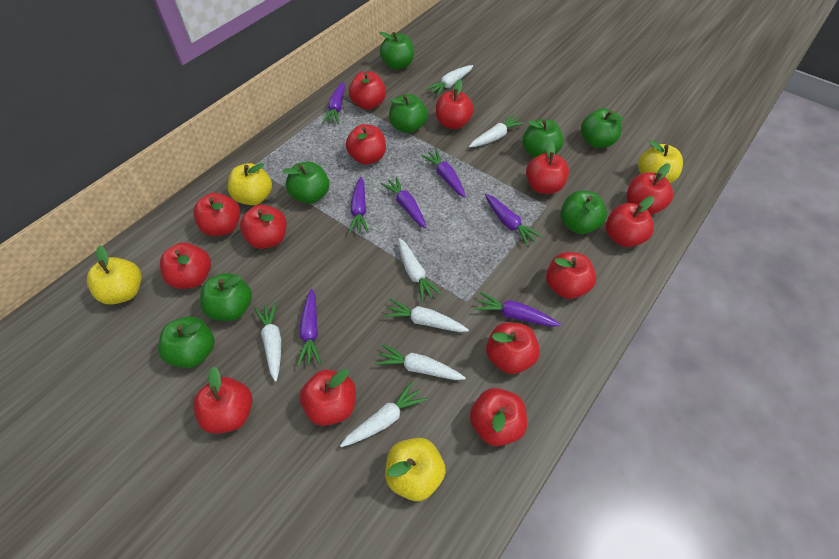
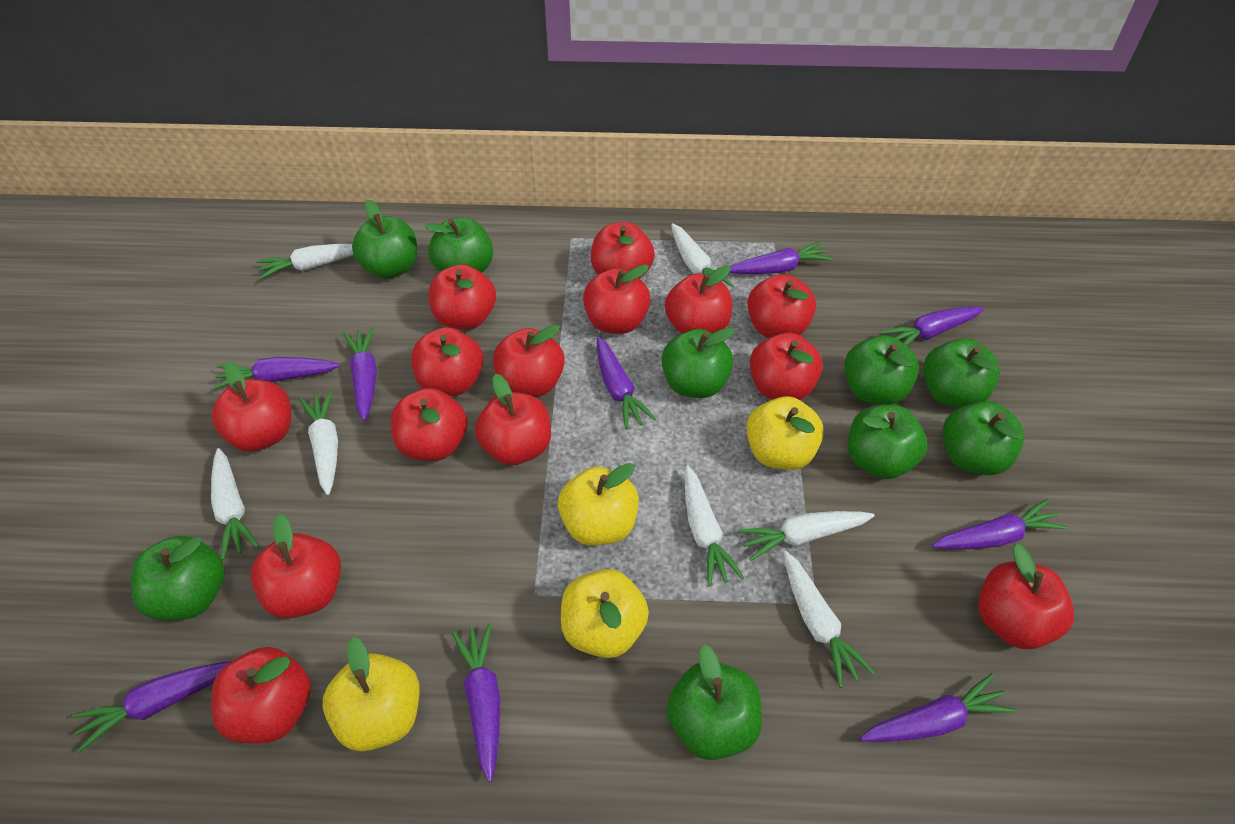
green apple: [158,317,215,368] [200,273,252,321] [283,162,329,204] [380,32,414,70] [389,94,427,133] [522,119,564,158] [560,191,607,234] [581,108,624,148] = 8 -> [131,536,225,621] [352,199,417,279] [425,218,493,273] [662,328,735,398] [667,645,762,760] [844,335,919,405] [848,405,928,479] [923,338,1000,408] [942,401,1024,475] = 9
purple carrot: [297,289,321,366] [322,82,345,124] [349,177,369,234] [381,176,426,229] [421,149,466,198] [475,292,561,327] [485,194,542,246] = 7 -> [72,661,231,753] [213,357,340,390] [343,327,377,421] [452,624,500,782] [597,337,656,429] [730,241,833,274] [860,673,1016,742] [880,306,984,345] [932,499,1068,549] = 9

